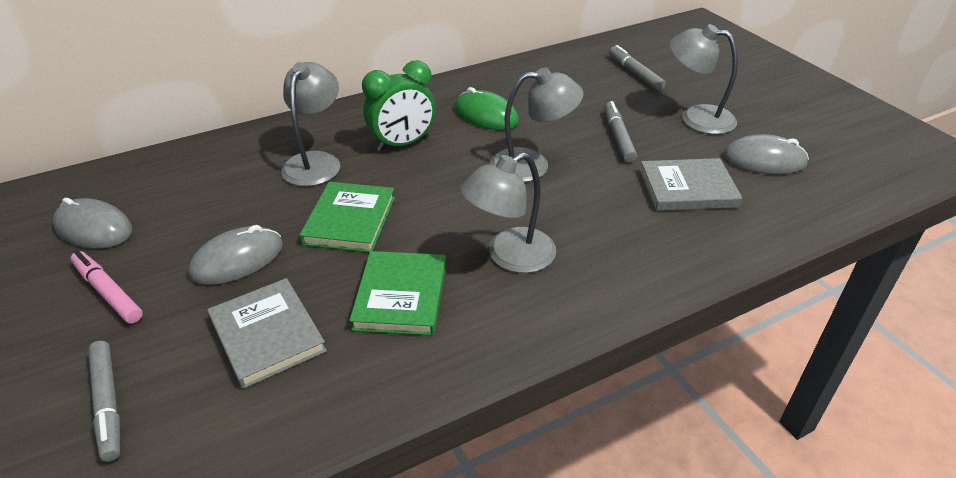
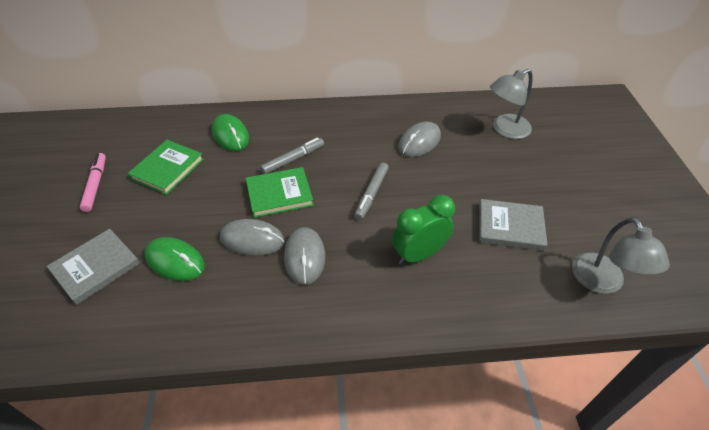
green mouse: [455,87,519,130] = 1 -> [144,237,205,281] [212,114,249,151] = 2
grey lamp: [281,62,340,186] [460,153,556,273] [490,67,584,182] [669,24,738,134] = 4 -> [490,69,533,139] [572,217,670,294] = 2
grey marker: [88,341,121,462] [604,101,637,163] [609,45,666,91] = 3 -> [260,138,324,174] [354,163,389,220] = 2

